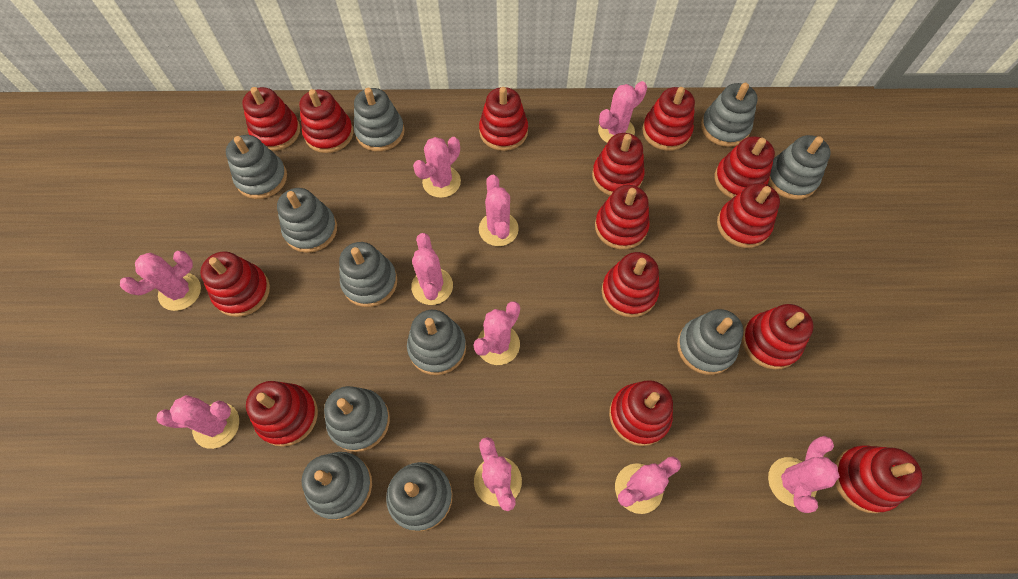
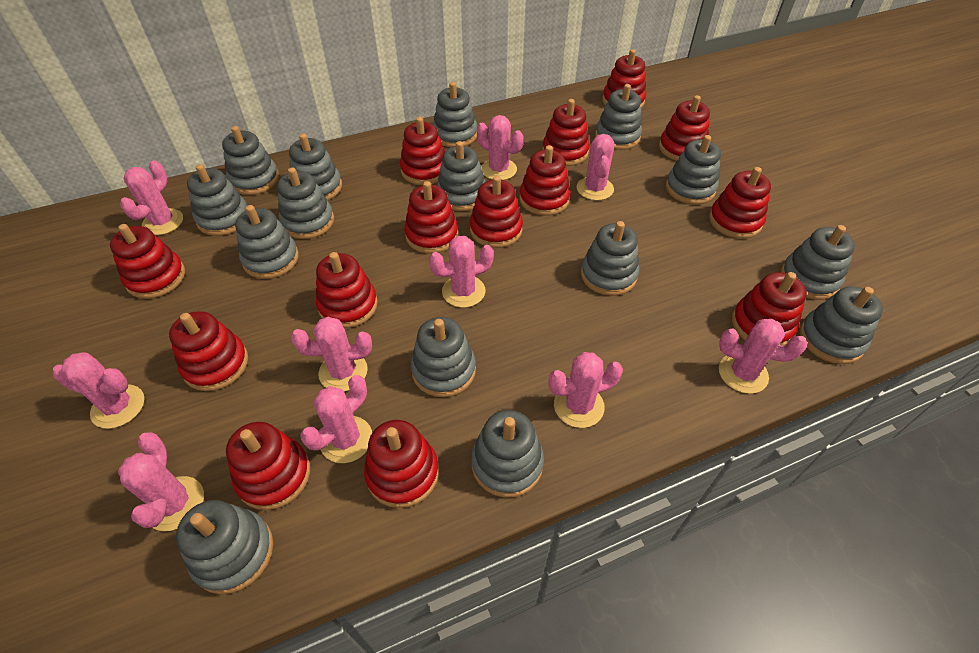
grey stacking toy: [226,135,287,199] [277,188,337,253] [302,452,372,520] [324,386,390,452] [339,242,397,307] [354,88,404,152] [386,462,453,531] [407,310,466,375] [677,309,743,375] [701,83,758,147] [768,135,831,200] = 11 -> [176,500,273,594] [187,164,247,236] [222,126,279,195] [235,205,299,279] [277,167,334,239] [289,133,342,200] [411,317,476,397] [433,82,477,147] [437,141,485,211] [471,410,544,497] [581,221,639,296] [595,84,642,150] [666,135,721,205] [781,225,855,300] [800,286,883,364] = 15

